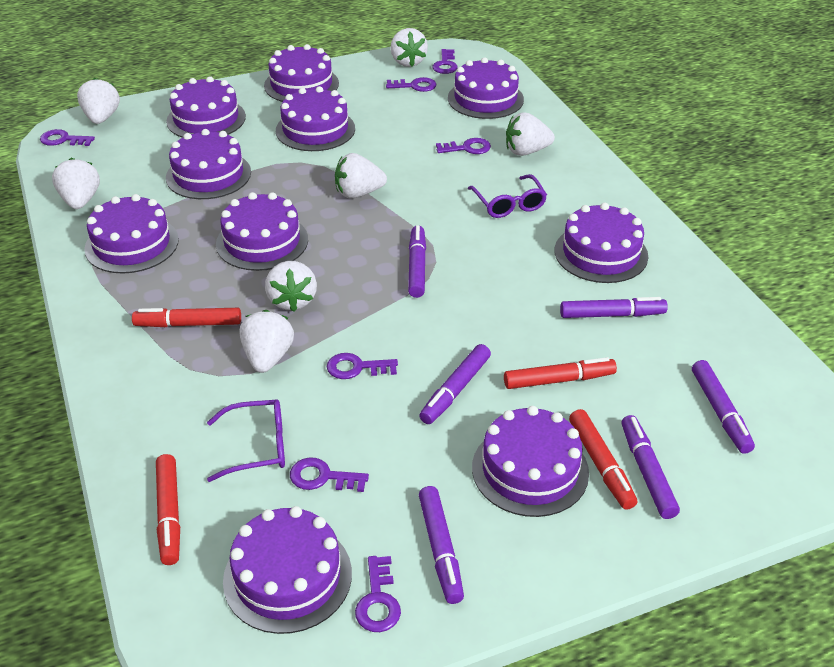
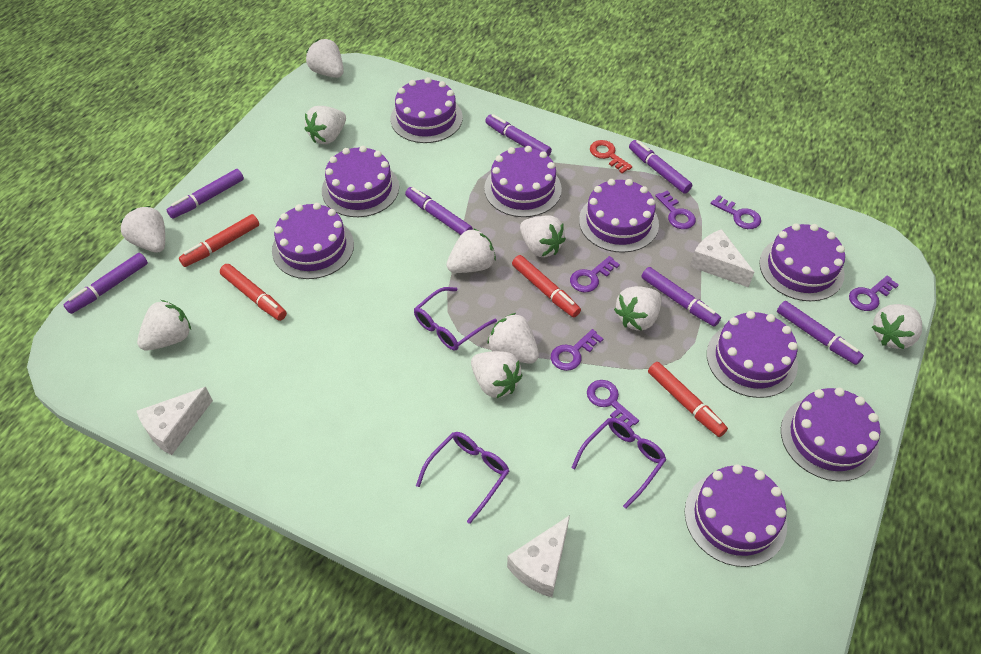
purple cake: [84,194,179,274] [166,76,246,138] [166,129,251,199] [216,192,308,271] [223,506,352,634] [264,44,339,102] [276,86,355,151] [448,57,524,119] [472,406,589,517] [555,203,648,283] = 10 -> [272,203,354,279] [322,146,399,217] [391,77,463,143] [484,146,562,217] [579,179,659,253] [685,464,787,567] [707,311,798,398] [759,223,845,301] [781,388,880,482] = 9
purple glasses: [207,399,285,482] [468,174,547,218] = 2 -> [414,287,497,350] [416,432,509,524] [571,418,666,509] = 3
purple key: [40,129,95,146] [290,458,369,492] [327,353,398,379] [355,556,401,632] [386,77,436,92] [432,49,457,74] [436,138,491,154] = 7 -> [551,329,603,371] [570,256,620,293] [587,380,639,427] [655,190,696,229] [711,195,761,229] [849,276,899,311] = 6
purple marker: [408,225,426,298] [419,344,491,424] [419,486,464,604] [560,297,668,318] [621,415,680,519] [692,360,755,454] = 6 -> [64,253,148,314] [167,169,244,219] [405,187,473,235] [485,114,552,156] [629,140,693,194] [642,267,721,327] [777,301,864,365] = 7
red key: none = 0 -> [590,140,632,173] = 1
white cheese: none = 0 -> [137,387,213,455] [507,515,570,597] [690,229,754,288] = 3
white strawberry: [52,158,100,209] [77,78,120,124] [240,310,294,373] [265,261,317,312] [335,153,387,199] [391,28,428,67] [506,112,555,156] = 7 -> [120,206,165,252] [137,300,191,351] [305,106,346,144] [306,39,344,78] [446,228,496,273] [471,351,523,399] [487,313,539,364] [520,215,566,257] [614,286,662,331] [872,304,922,349] = 10

